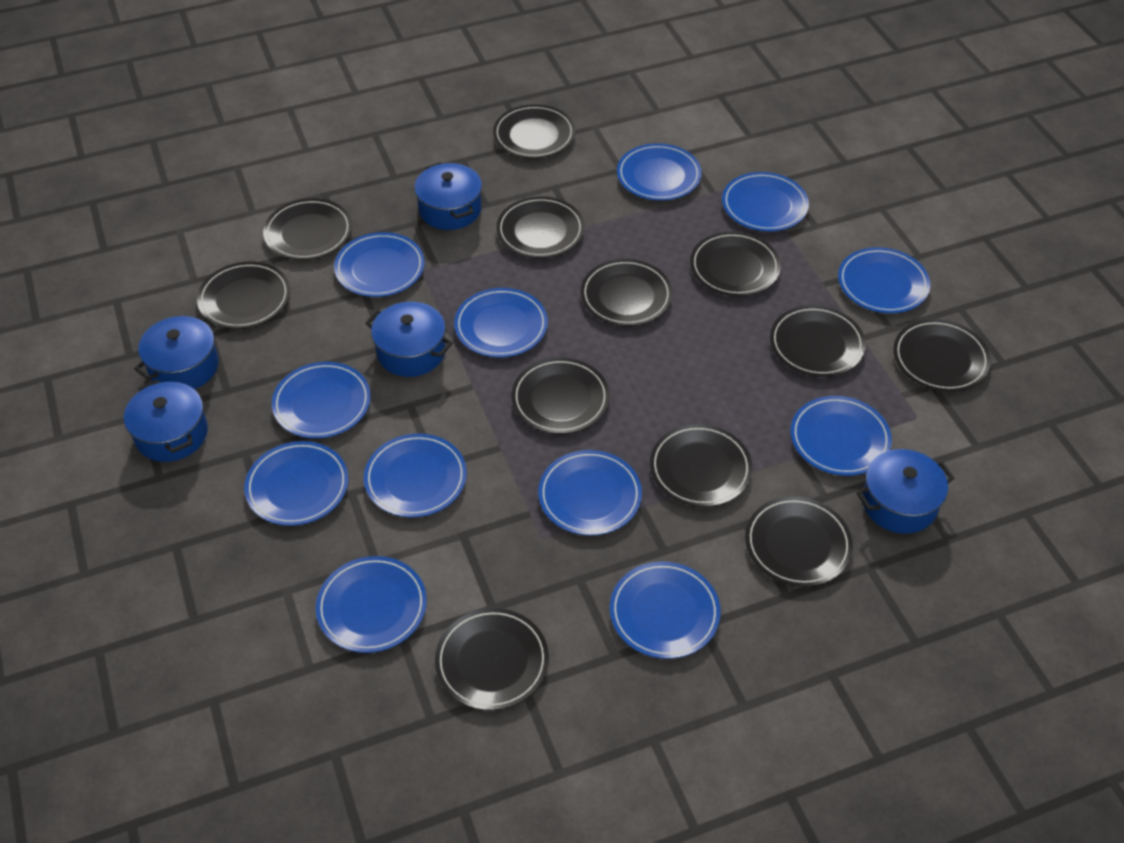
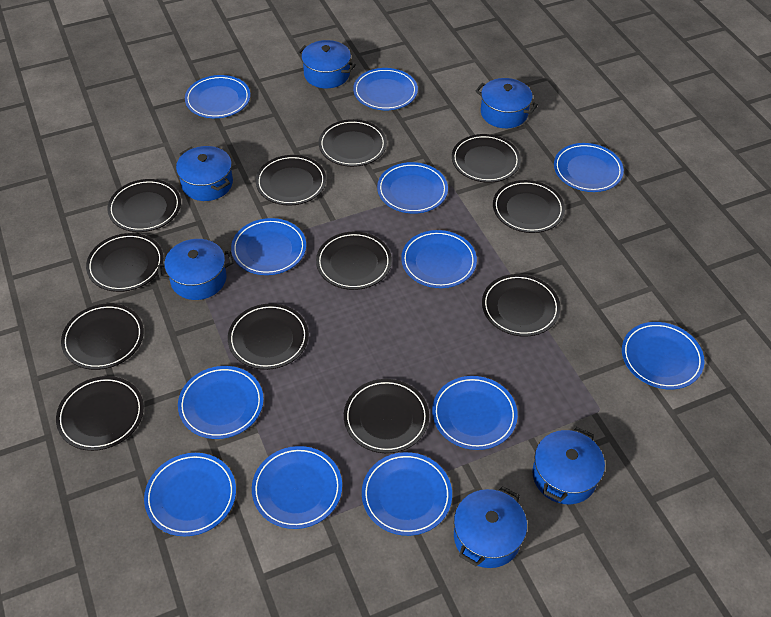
blue pot: [124,380,208,462] [134,316,220,389] [366,302,453,377] [414,162,482,230] [856,449,954,534] = 5 -> [157,239,233,300] [176,146,233,201] [297,40,356,88] [454,486,527,568] [475,78,538,128] [532,427,605,504] = 6

